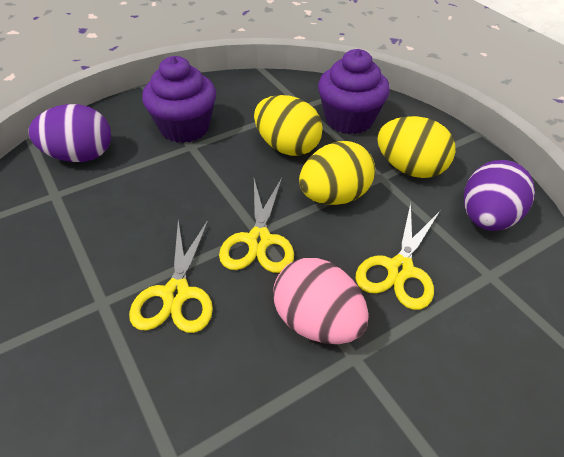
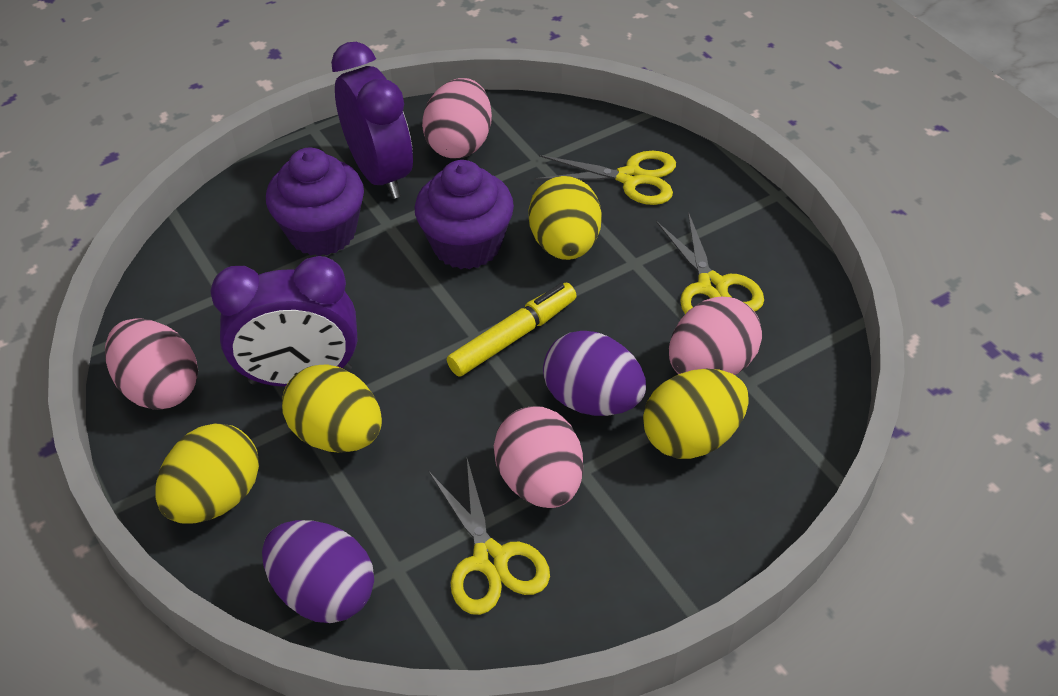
pink egg: [273,258,369,344] = 1 -> [105,318,198,410] [422,78,492,158] [494,406,583,508] [669,297,762,375] = 4
purple clock: none = 0 -> [210,256,357,387] [331,42,413,199] = 2
yellow egg: [254,95,323,156] [299,141,375,205] [377,116,455,178] = 3 -> [156,423,259,524] [282,364,382,453] [528,176,602,260] [643,369,749,459] = 4
yellow marker: none = 0 -> [447,283,577,377] = 1

